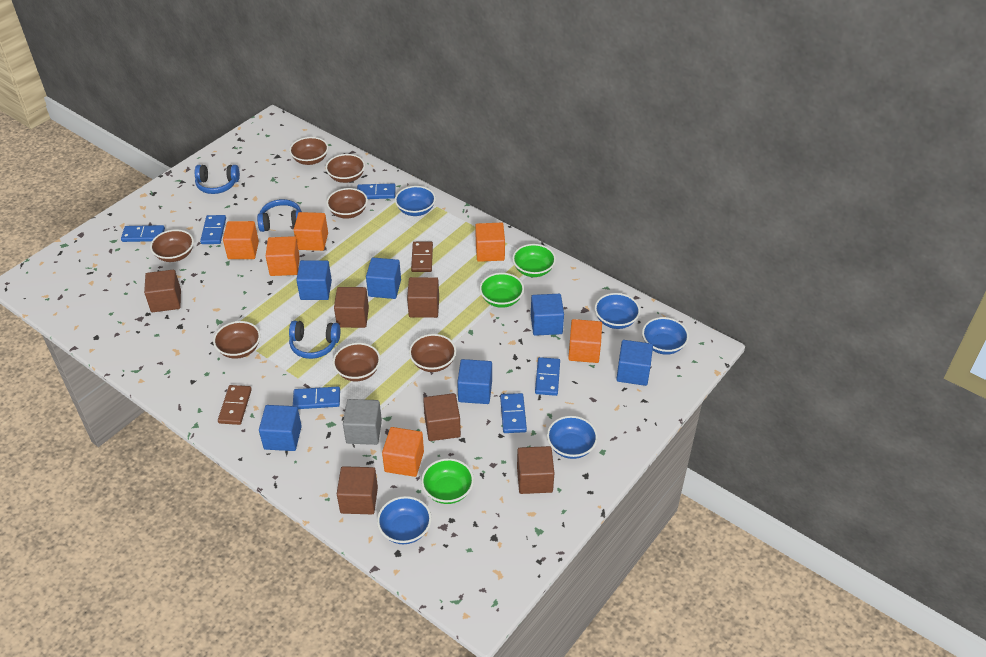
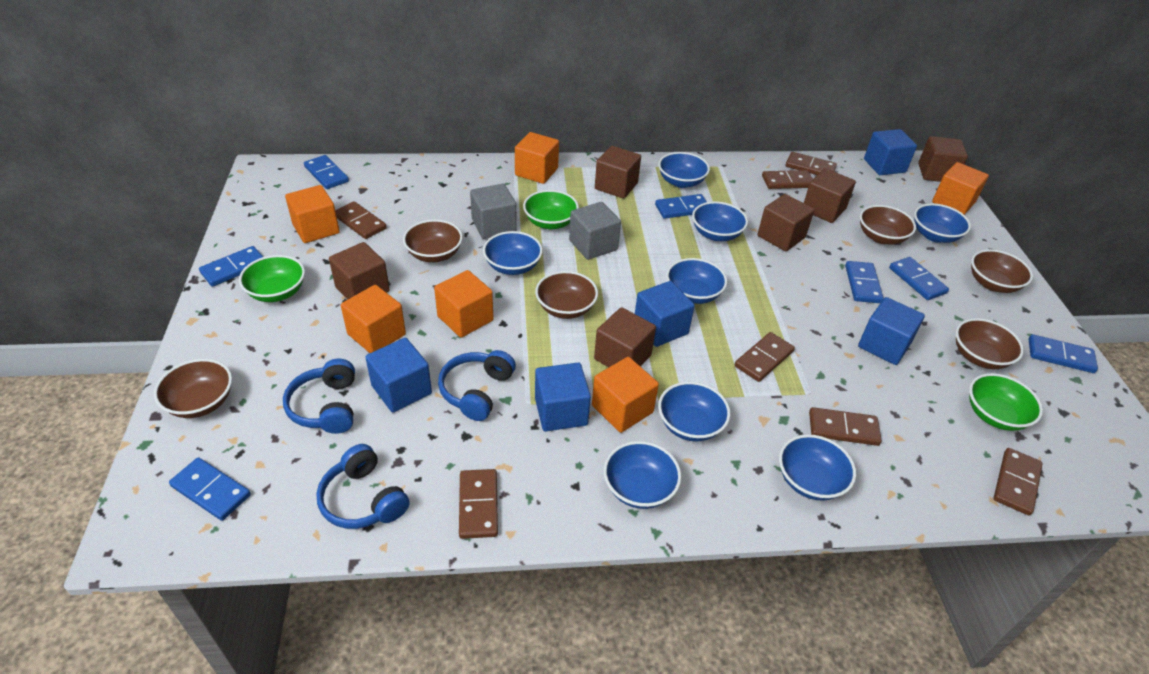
blue bowl: [377,496,432,544] [395,186,436,216] [547,416,598,459] [595,293,640,329] [642,317,689,355] = 5 -> [483,231,543,275] [604,441,681,509] [658,152,710,188] [658,382,730,441] [666,258,727,304] [692,201,748,241] [779,434,856,501] [914,203,971,243] = 8
blue cube: [259,405,302,451] [296,260,332,300] [366,257,401,299] [457,359,492,404] [531,294,564,336] [616,340,653,386] = 6 -> [365,338,432,413] [535,363,591,432] [635,281,695,347] [858,297,925,365] [864,129,917,175] = 5
blue domino: [121,225,165,242] [200,215,226,244] [293,387,340,409] [357,184,396,199] [500,393,527,433] [535,357,560,396] = 6 -> [169,457,251,521] [199,246,263,287] [304,155,349,189] [655,194,707,219] [845,261,884,303] [889,257,949,300] [1029,334,1098,373] = 7
brown bowl: [150,229,194,262] [213,321,260,359] [289,137,328,165] [325,154,365,183] [326,188,368,219] [333,343,381,381] [409,334,456,372] = 7 -> [154,359,232,418] [403,219,463,262] [535,271,598,319] [860,205,916,244] [955,318,1024,369] [971,249,1033,293] = 6
brown domino: [218,385,252,425] [411,241,433,272] = 2 -> [335,201,387,239] [459,469,498,539] [735,332,795,382] [762,170,813,189] [786,152,837,175] [809,407,882,446] [994,448,1043,515] = 7
grey cube: [343,399,382,445] = 1 -> [470,184,517,239] [569,202,621,260] = 2

